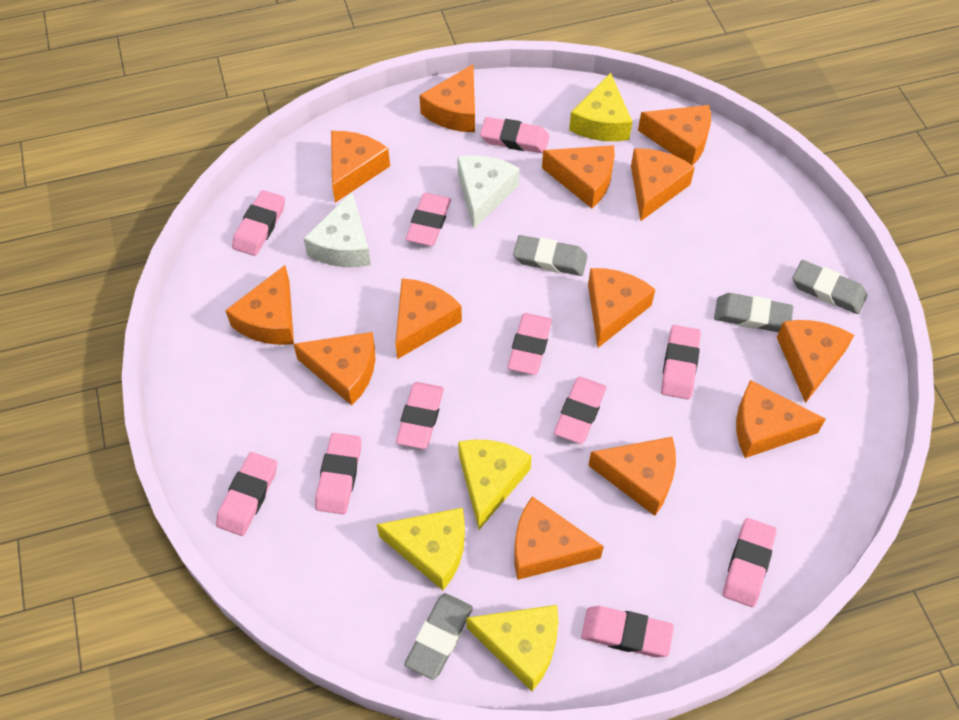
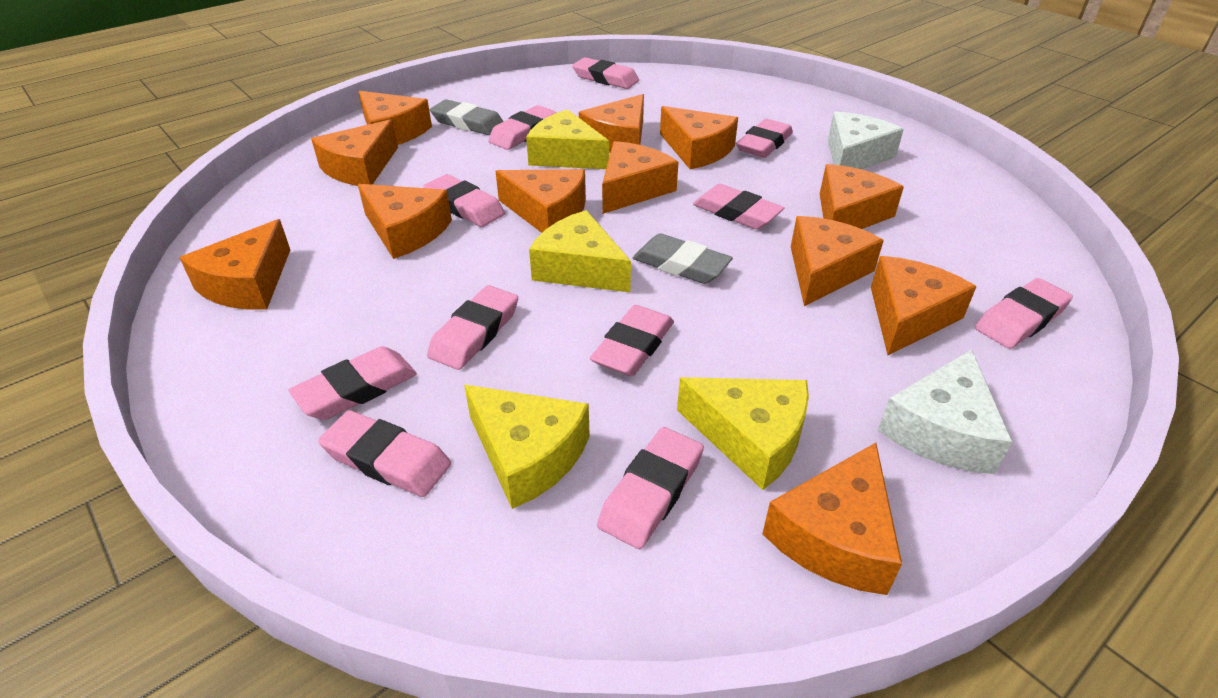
grey eraser: [404,593,473,680] [513,235,588,276] [714,293,793,332] [792,260,867,314] = 4 -> [430,99,504,135] [633,233,733,284] = 2
orange cheese: [225,265,294,345] [293,332,375,405] [331,131,390,203] [395,278,462,359] [419,64,475,132] [514,496,604,580] [542,145,615,208] [588,268,655,348] [588,437,676,516] [631,148,695,221] [638,105,711,166] [736,380,826,458] [777,320,854,403] = 13 -> [179,219,290,310] [311,119,398,186] [358,91,432,145] [358,184,452,259] [496,169,586,233] [579,94,644,153] [602,141,679,214] [660,106,738,169] [762,443,902,595] [791,216,884,306] [820,164,904,229] [871,256,977,355] = 12

